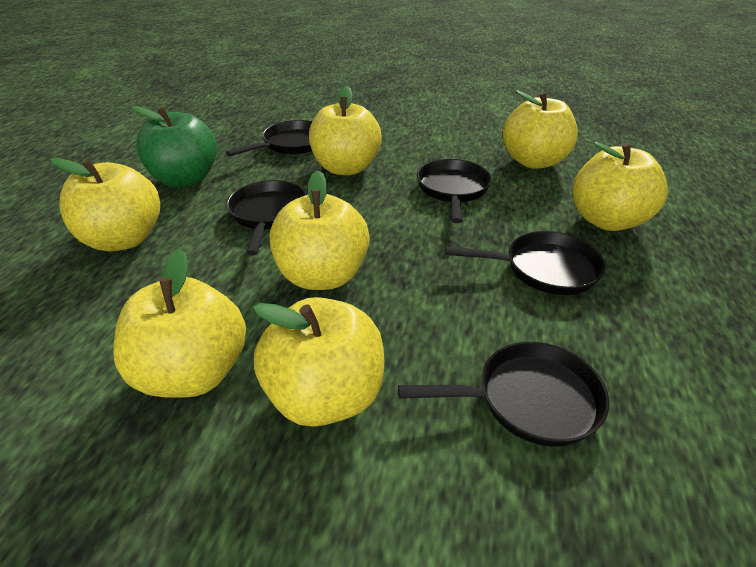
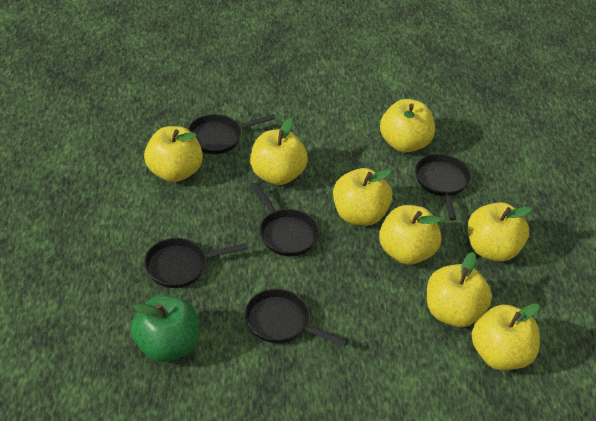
yellow apple: [51,158,160,251] [113,248,246,398] [253,297,384,427] [270,170,370,290] [309,86,382,175] [503,90,578,169] [572,142,668,231] = 7 -> [144,126,203,182] [250,118,308,185] [333,168,392,226] [379,205,441,265] [380,99,435,153] [427,252,492,327] [468,202,532,261] [472,303,540,370] = 8

